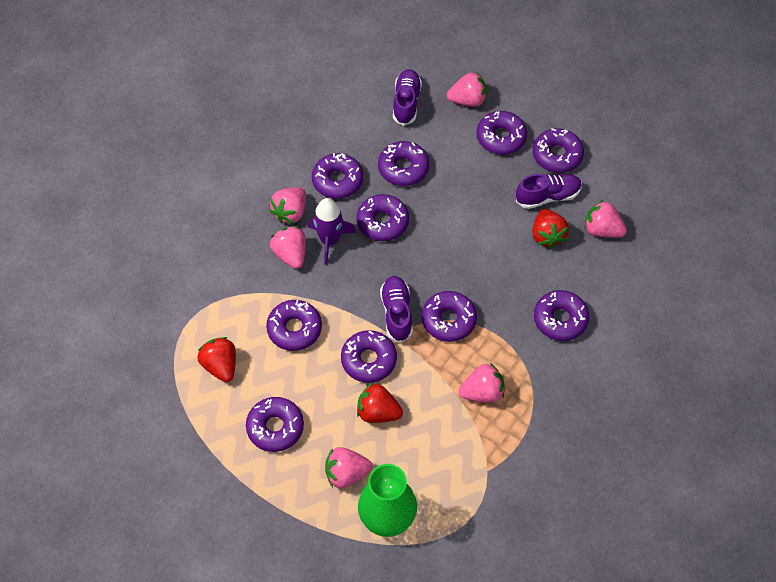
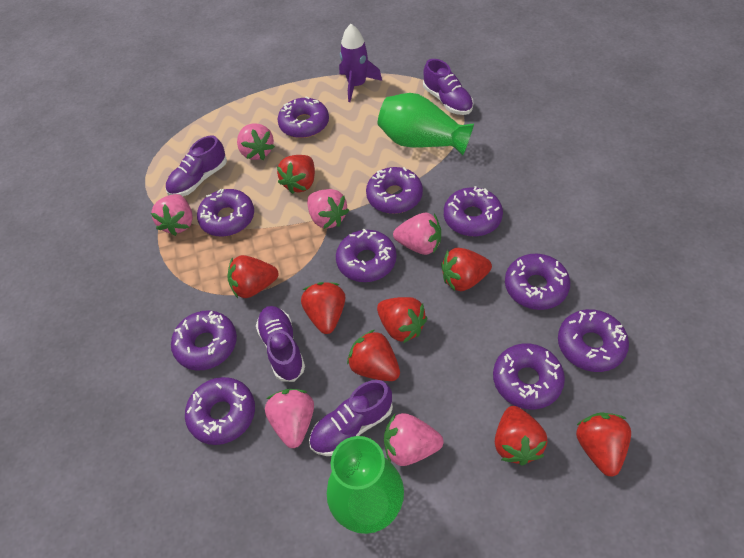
green vase: [358,464,417,537] = 1 -> [327,436,404,534] [378,93,474,155] = 2
purple shoe: [380,276,413,343] [393,69,422,126] [516,174,582,209] = 3 -> [165,136,227,196] [256,306,305,382] [309,380,393,456] [423,59,474,115] = 4
red strawberry: [197,337,236,382] [357,383,403,423] [532,209,569,249] = 3 -> [227,255,279,298] [277,155,315,194] [301,282,346,334] [347,330,400,381] [377,297,427,343] [441,248,492,291] [495,406,547,466] [576,413,631,477] = 8

